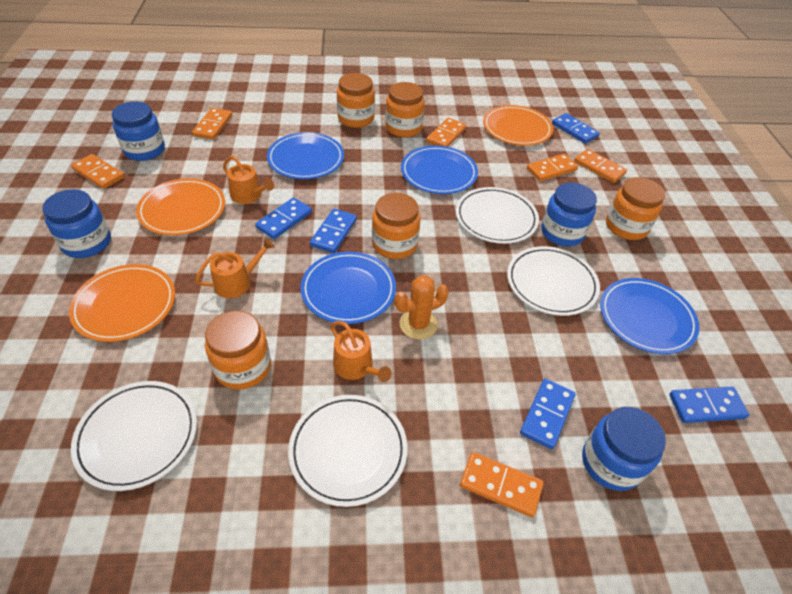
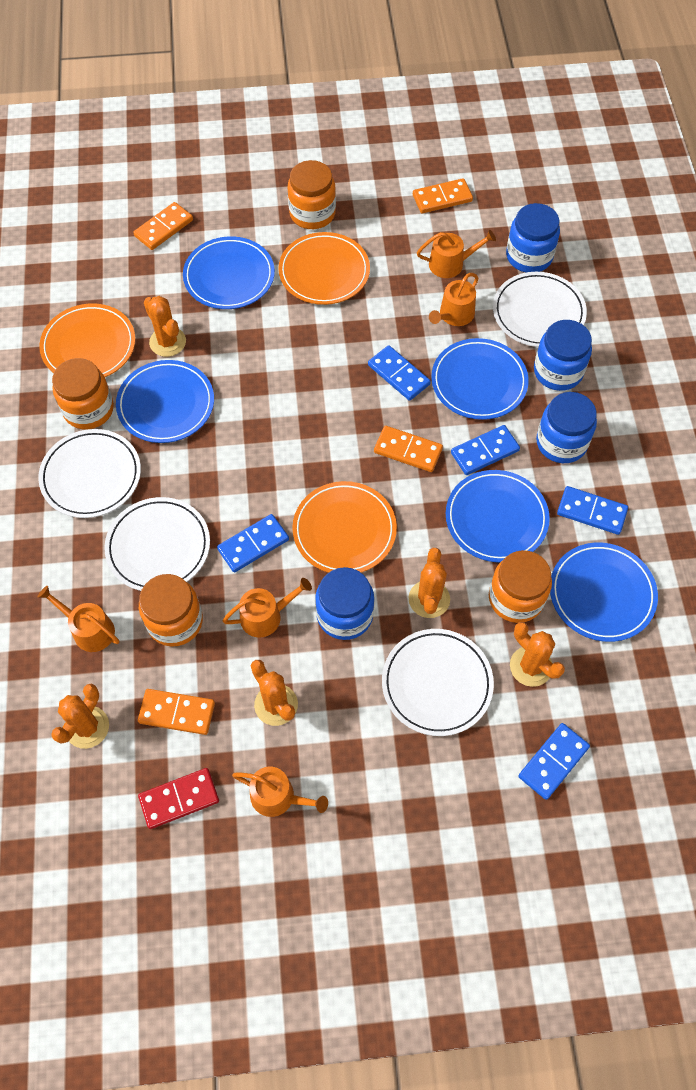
blue plate: [267,132,344,179] [300,252,396,324] [401,146,478,194] [600,278,699,354] = 4 -> [116,360,214,443] [183,237,275,309] [431,338,529,420] [446,470,550,563] [550,543,658,642] = 5
orange cactus: [395,275,449,339] = 1 -> [51,684,109,749] [144,296,186,357] [251,660,298,726] [409,548,450,618] [510,622,565,687] = 5
orange domino: [71,154,124,189] [192,108,232,140] [426,118,466,147] [460,452,543,517] [527,154,578,182] [574,149,627,183] = 6 -> [133,202,193,250] [138,689,215,735] [374,426,443,472] [413,178,473,213] = 4
orange jar: [205,311,271,390] [337,73,375,128] [372,193,421,259] [385,82,425,137] [606,177,665,240] = 5 -> [52,358,114,430] [139,574,203,647] [288,160,336,229] [489,550,552,623] = 4
orange watering can: [195,238,275,298] [223,156,274,204] [331,321,392,382] = 3 -> [37,586,119,652] [222,578,312,637] [232,767,328,817] [417,230,496,278] [429,273,479,326] = 5
red domino: none = 0 -> [138,768,219,829] = 1

